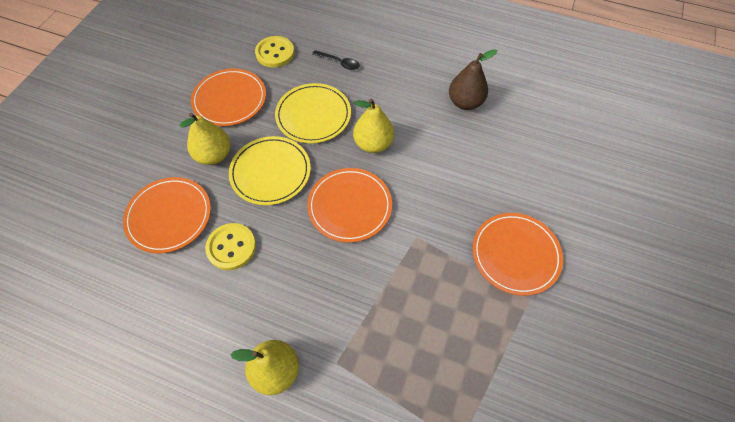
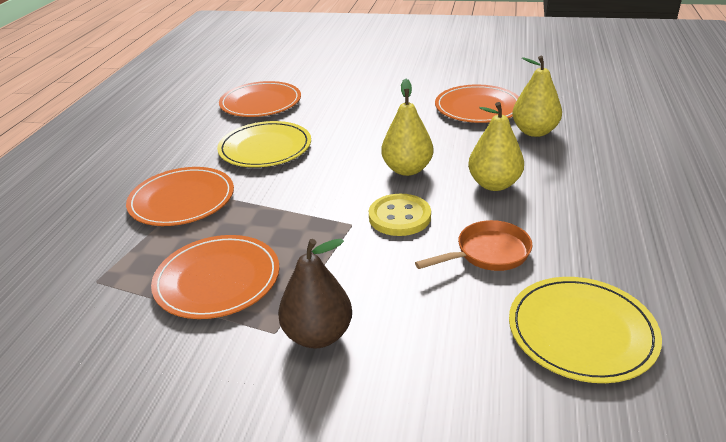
black spoon: [312,50,360,70] = 1 -> none = 0
orange pan: none = 0 -> [415,220,532,271] = 1
yellow button: [205,223,256,270] [255,36,294,68] = 2 -> [369,194,431,236] = 1

